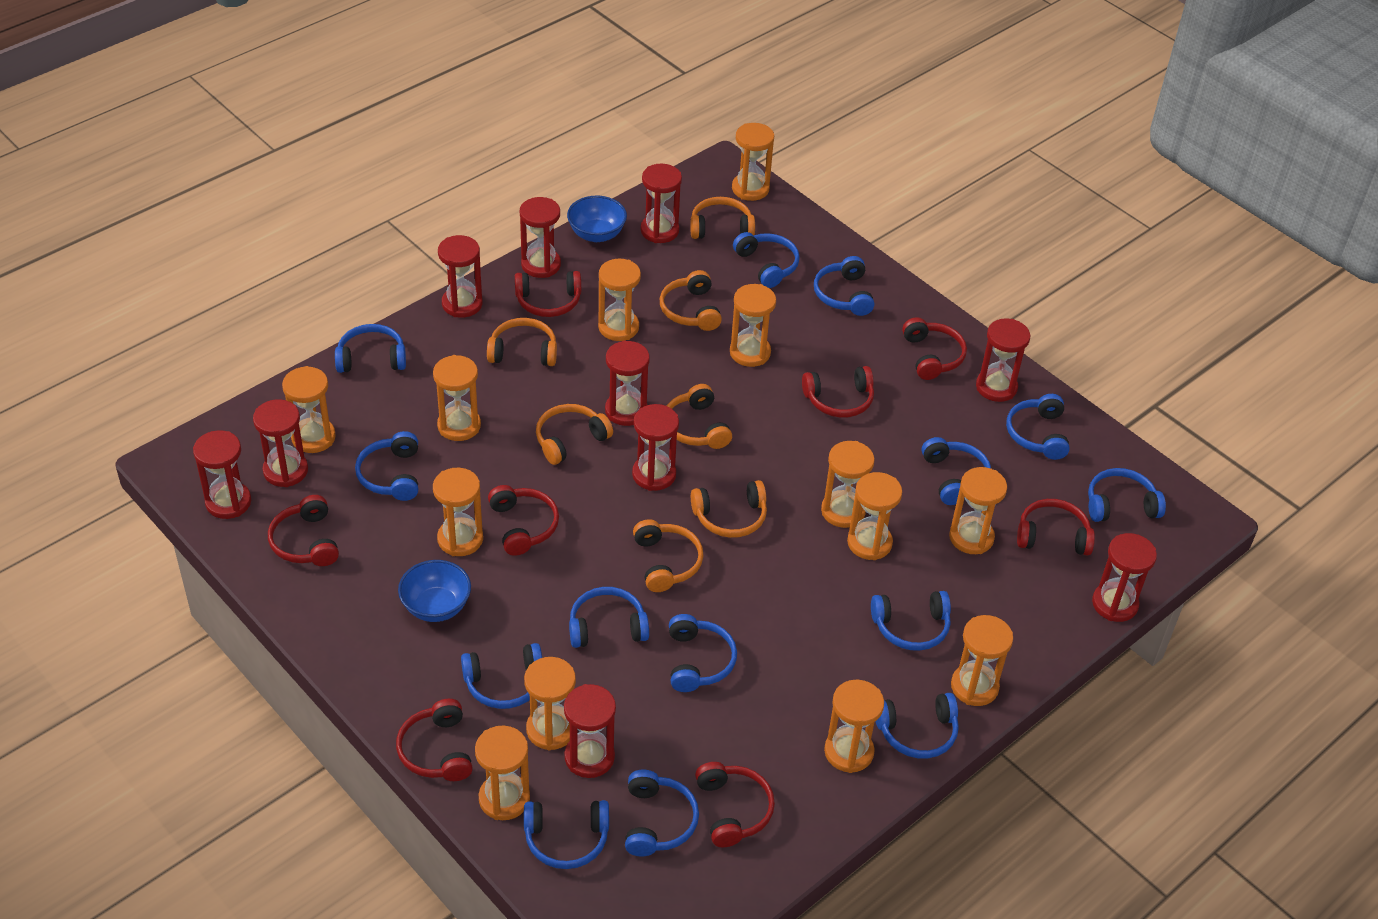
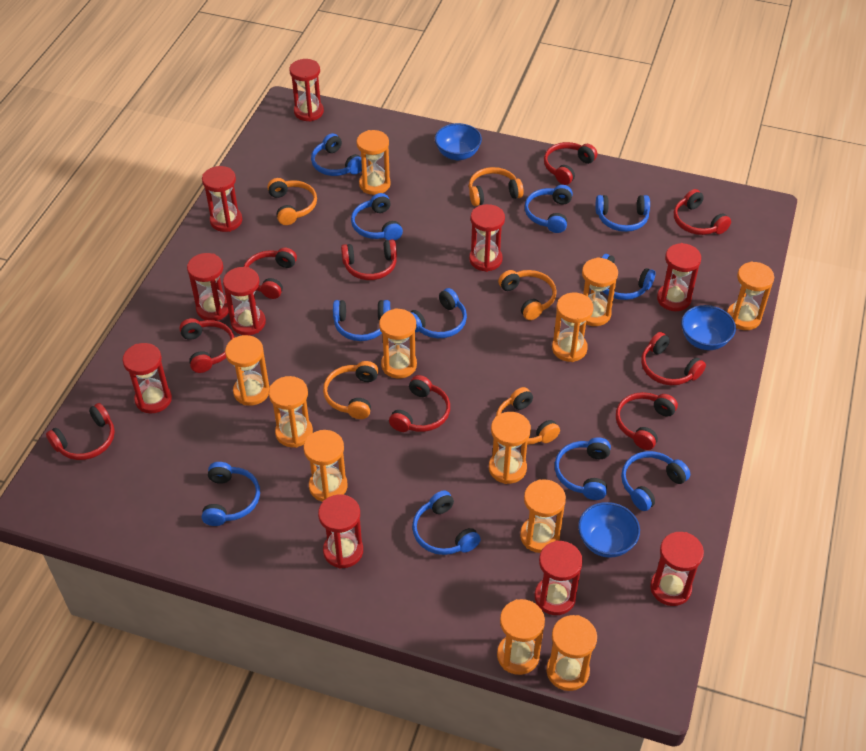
blue bowl: [398,560,471,622] [567,196,627,242] = 2 -> [435,123,482,160] [578,502,640,558] [681,305,736,350] = 3
blue headphones: [335,324,406,373] [355,431,418,501] [461,643,542,709] [524,800,609,869] [569,587,649,648] [625,770,699,856] [669,614,737,692] [733,232,800,288] [814,256,874,316] [871,591,951,651] [876,693,959,758] [921,437,991,505] [1006,394,1070,460] [1088,468,1166,522] = 14 -> [202,462,260,526] [311,133,362,176] [333,300,390,341] [351,193,403,240] [410,288,467,338] [412,490,481,555] [525,185,573,233] [555,437,611,500] [595,195,650,232] [602,254,655,300] [621,451,690,511] = 11
orange headphones: [487,318,557,366] [536,404,613,465] [633,519,703,592] [660,270,722,331] [667,384,732,449] [690,197,755,239] [691,480,767,538] = 7 -> [267,178,317,225] [323,361,378,419] [469,167,524,206] [496,387,560,445] [498,270,557,320] = 5
orange hourglass: [282,366,336,453] [433,355,481,441] [433,468,483,556] [475,725,530,820] [524,657,576,750] [598,258,641,341] [730,284,776,367] [732,123,774,201] [821,441,875,528] [824,680,884,773] [847,472,902,560] [949,467,1007,554] [951,615,1013,706] = 13 -> [225,335,270,406] [269,376,313,448] [304,430,348,502] [356,130,390,195] [379,308,417,378] [489,412,531,484] [497,599,545,675] [520,479,566,553] [546,615,597,691] [552,293,593,362] [582,257,618,326] [727,261,774,330] = 12
red headphones: [268,495,339,566] [396,699,473,781] [488,485,559,556] [515,271,581,317] [695,762,775,847] [802,366,874,418] [902,317,967,380] [1017,499,1095,555] = 8 -> [46,403,115,460] [179,318,234,373] [243,247,297,299] [341,239,397,280] [389,375,450,432] [544,142,597,185] [616,392,678,450] [641,332,706,386] [674,189,731,235] = 9

